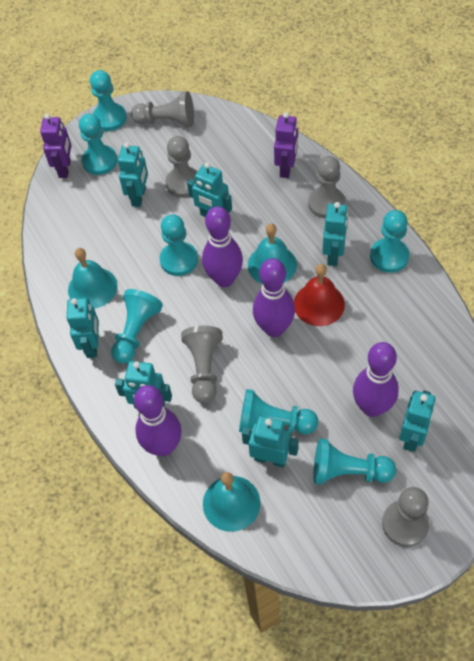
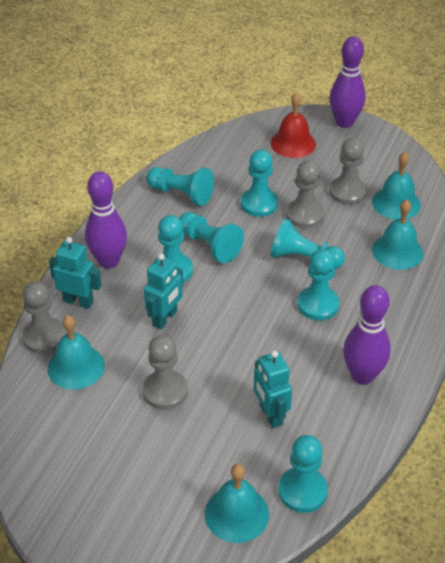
grey pawn: [131,91,194,127] [165,136,198,198] [181,326,223,403] [308,156,345,218] [382,487,430,547] = 5 -> [22,281,66,354] [143,335,188,410] [286,160,324,228] [329,138,367,205] = 4
purple bowling pin: [134,385,182,456] [202,206,243,287] [253,258,295,337] [353,342,399,417] = 4 -> [85,171,127,268] [330,36,366,128] [343,285,391,385] = 3
purple robot: [40,114,71,178] [274,112,298,178] = 2 -> none = 0
turquoise bell: [68,248,117,309] [203,472,261,532] [248,223,297,284] = 3 -> [48,315,105,390] [205,464,269,543] [372,152,421,220] [372,200,423,270] = 4
turquoise robot: [67,298,99,358] [115,361,172,409] [118,143,148,207] [187,162,232,217] [242,416,299,468] [322,202,348,266] [399,391,436,452] = 7 -> [49,237,102,309] [144,253,183,330] [254,350,292,428] = 3

